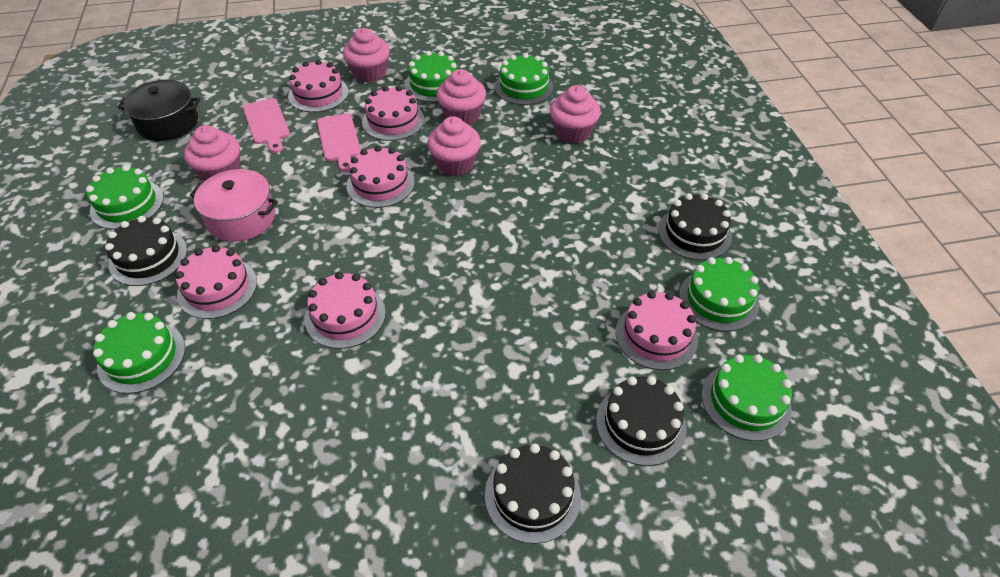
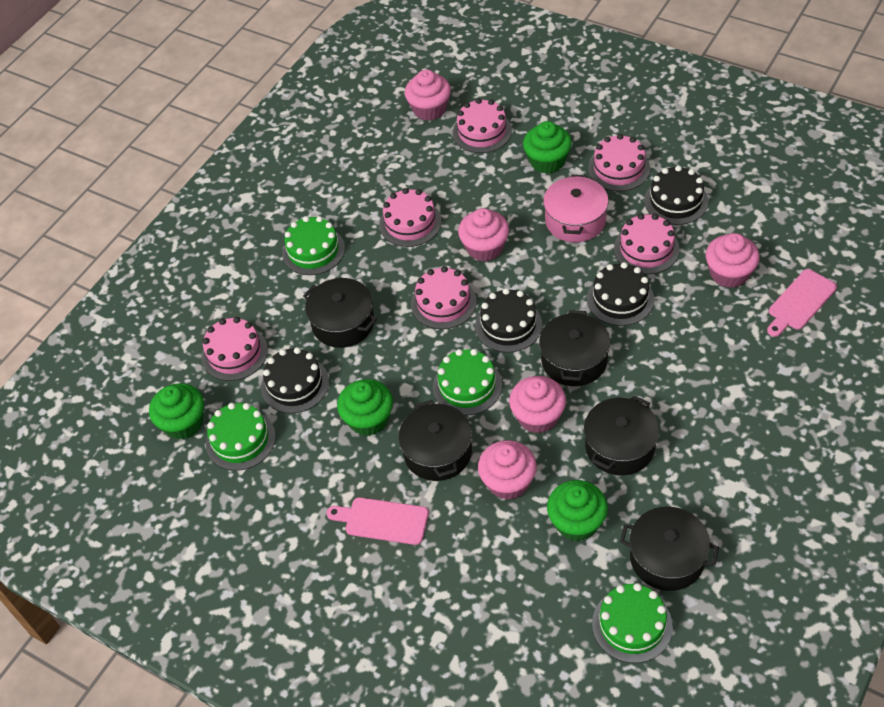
black pot: [118,80,200,141] = 1 -> [303,278,377,348] [399,400,472,481] [539,310,610,386] [584,395,659,476] [620,507,719,591] = 5
green cake: [86,165,164,229] [93,312,185,394] [405,51,457,102] [495,53,553,105] [679,257,759,332] [702,354,792,441] = 6 -> [206,403,276,471] [282,216,345,275] [433,349,502,415] [592,583,673,663] = 4
green cupcake: none = 0 -> [149,383,204,439] [337,379,393,436] [523,121,572,174] [547,480,608,541] = 4

